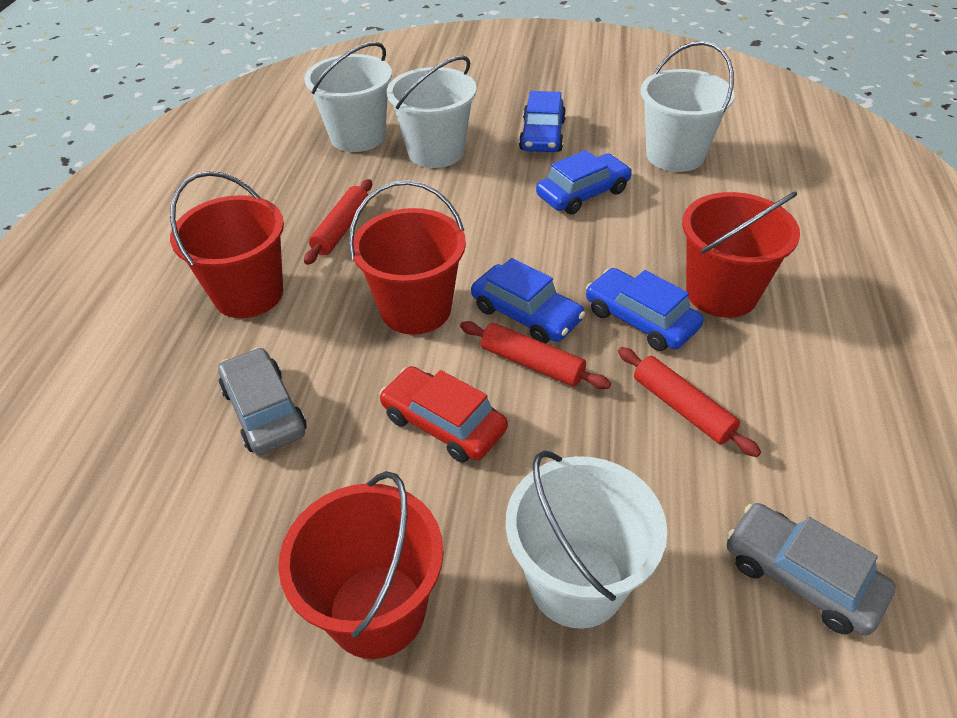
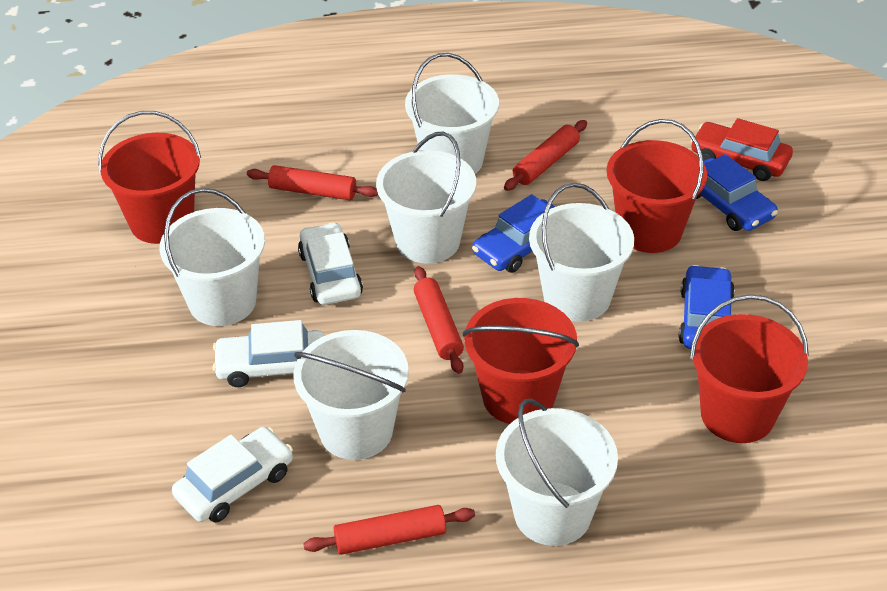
blue car: [471,258,585,344] [519,91,566,152] [536,150,632,215] [586,268,703,351] = 4 -> [472,194,555,273] [679,265,735,349] [696,154,778,231] = 3
grey car: [218,348,307,455] [727,503,896,636] = 2 -> none = 0
red rolling pin: [304,179,372,265] [460,321,611,389] [618,347,761,457] = 3 -> [247,165,378,200] [303,505,475,555] [414,266,464,374] [504,120,587,191] = 4
white bucket: [304,42,392,152] [387,56,477,168] [506,450,667,629] [640,41,735,172] = 4 -> [160,188,265,326] [294,330,409,460] [376,132,476,263] [405,53,499,174] [496,399,618,546] [529,183,634,322] = 6
white car: none = 0 -> [172,427,293,523] [212,320,324,387] [298,222,363,305] = 3

